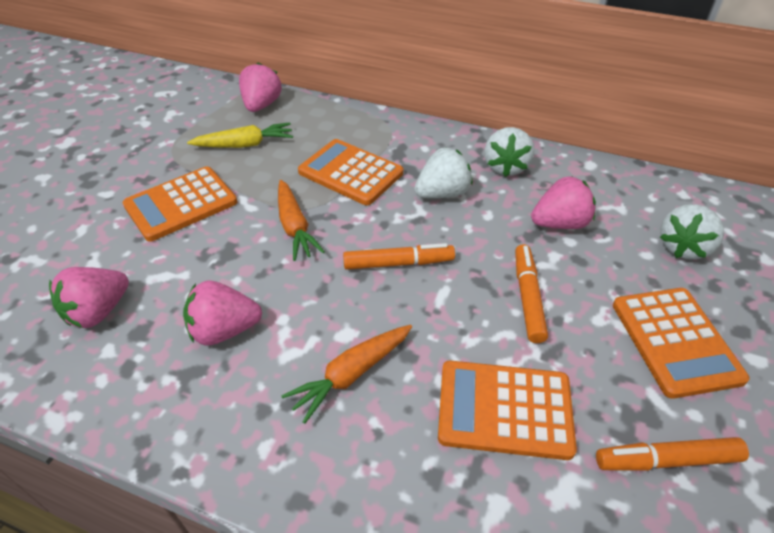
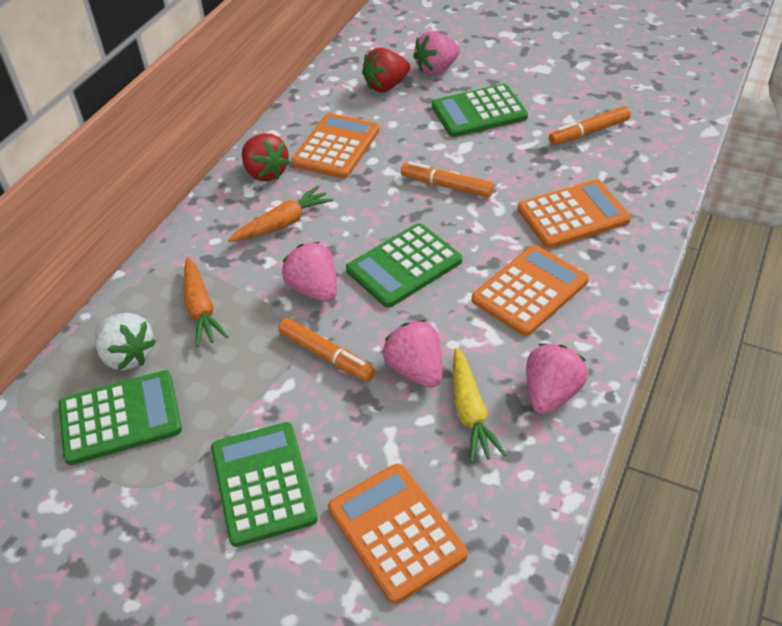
green calculator: none = 0 -> [59,370,182,465] [211,422,318,547] [346,223,462,308] [432,84,528,137] = 4
red strawberry: none = 0 -> [242,133,290,181] [362,48,410,92] = 2
white strawberry: [414,147,473,198] [485,127,534,177] [660,204,724,260] = 3 -> [95,313,156,370] = 1

